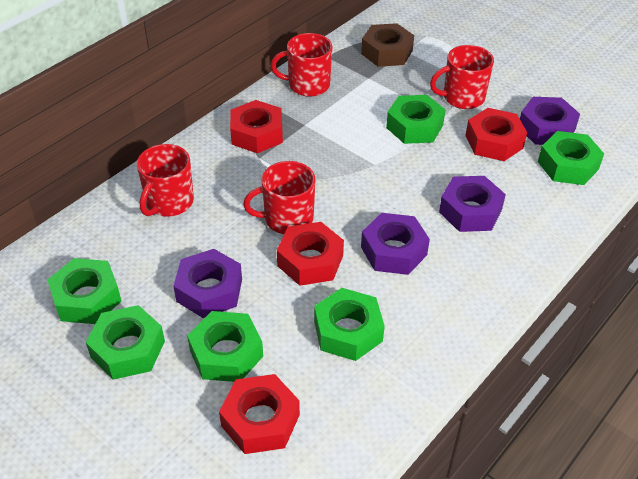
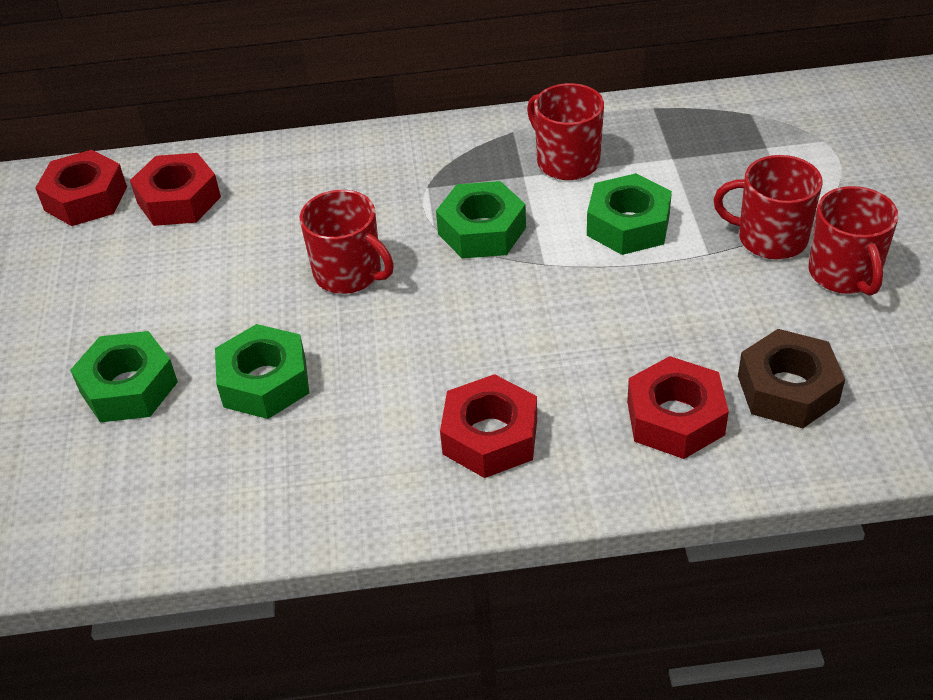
green nut: [47,258,122,324] [86,305,165,380] [187,311,263,382] [314,288,385,361] [386,95,445,144] [538,131,604,185] = 6 -> [70,331,178,422] [215,324,309,419] [436,181,526,258] [587,173,672,255] = 4
purple nut: [173,249,242,318] [361,213,430,275] [439,176,506,232] [520,97,580,145] = 4 -> none = 0

